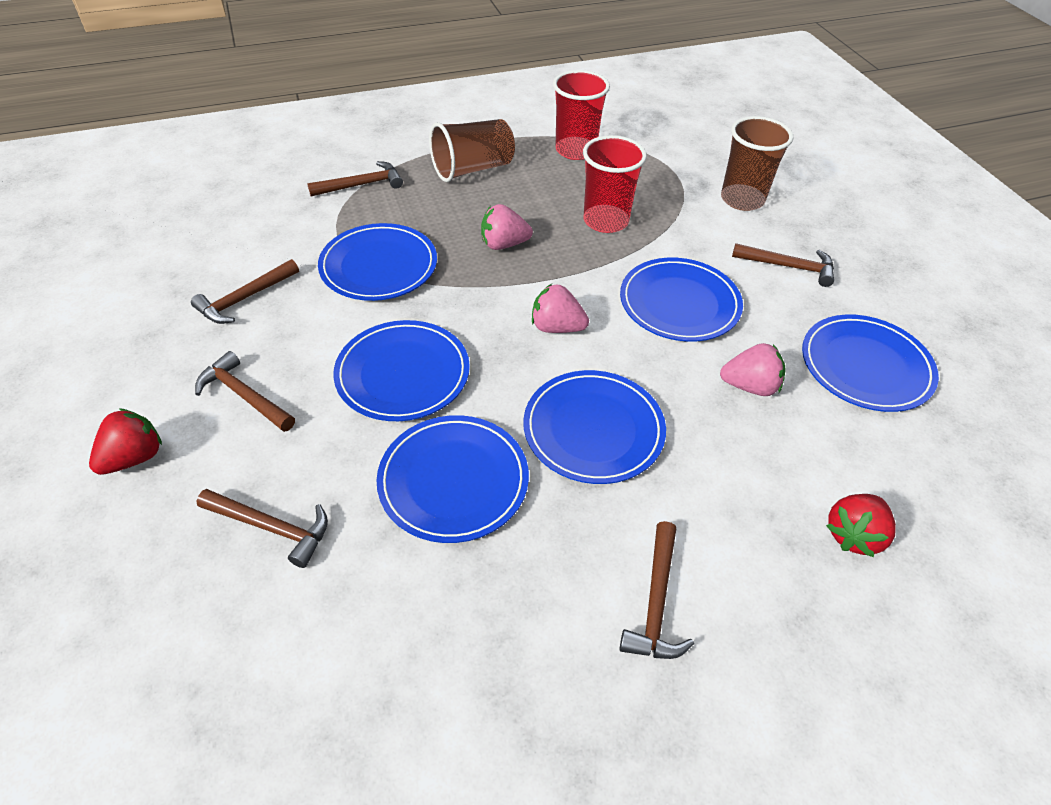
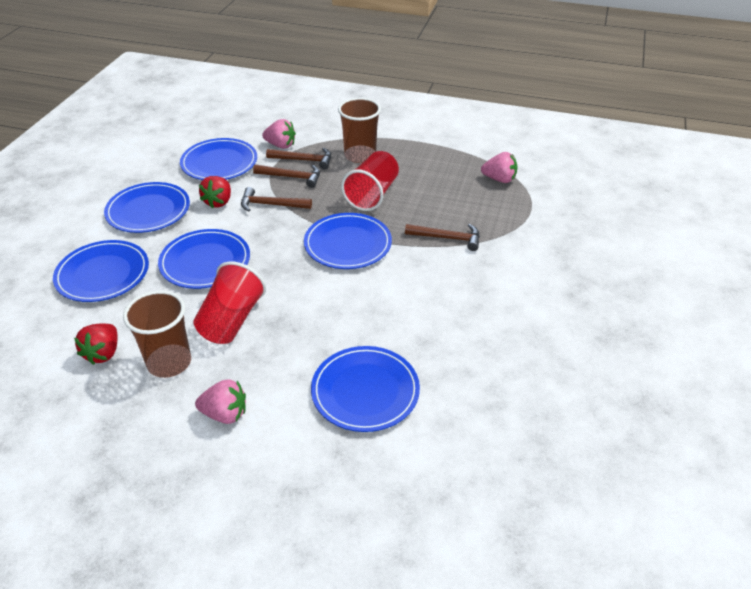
brown hammer: [191,259,299,324] [195,351,295,432] [197,489,328,568] [307,161,403,196] [620,521,694,659] [732,243,834,287] = 6 -> [241,187,312,212] [253,164,320,188] [266,148,331,170] [405,224,480,251] = 4

